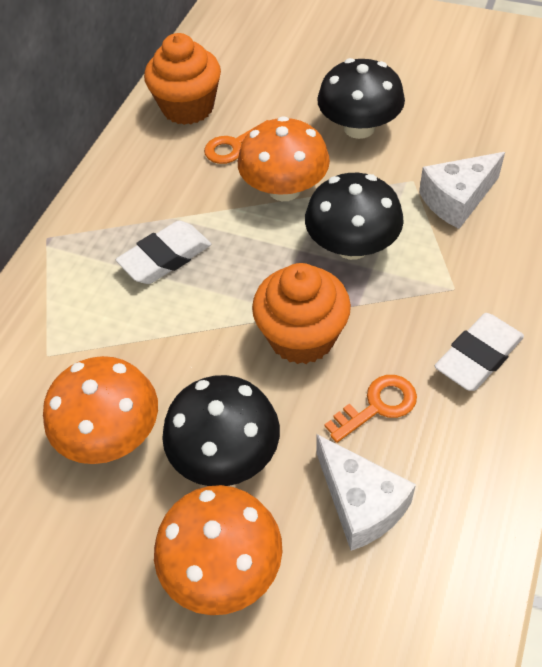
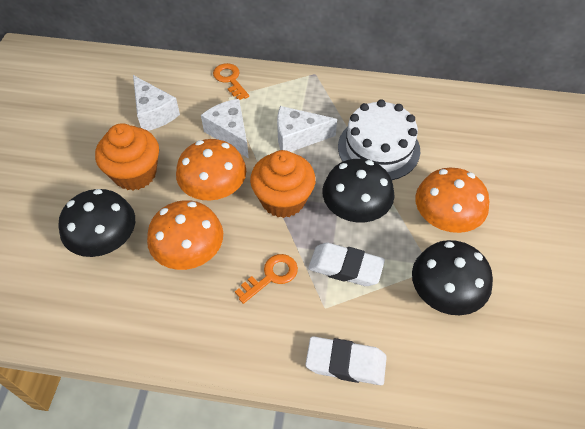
white cake: none = 0 -> [338,99,420,180] = 1
white cheese: [317,434,416,551] [419,152,505,229] = 2 -> [133,75,180,131] [201,99,249,158] [277,106,337,152] = 3

